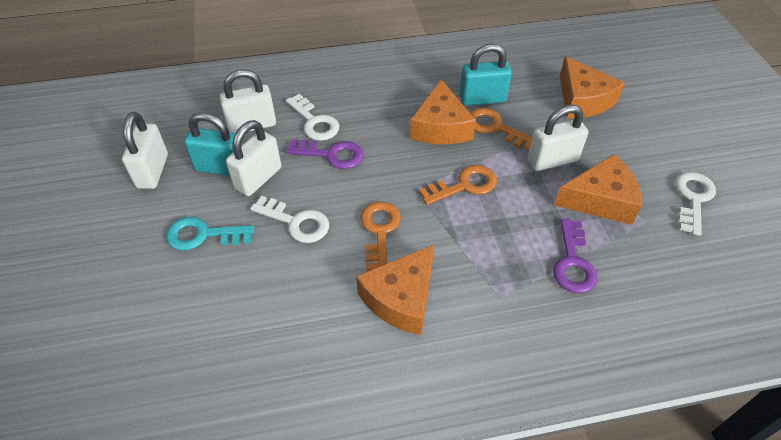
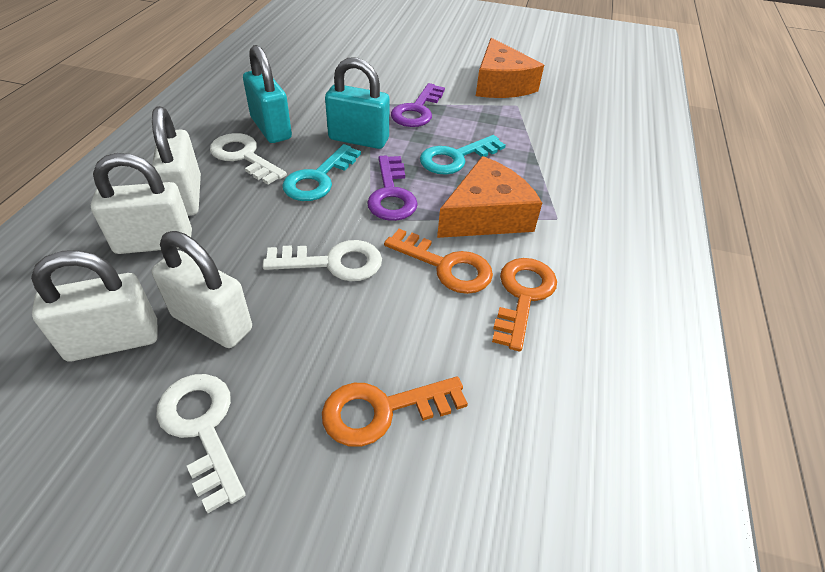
orange cheese: [356,245,434,335] [410,79,476,144] [554,154,642,225] [560,56,625,118] = 4 -> [437,156,542,238] [476,38,544,98] = 2
turquoise key: [166,217,254,251] = 1 -> [282,144,361,201] [420,135,506,175] = 2

